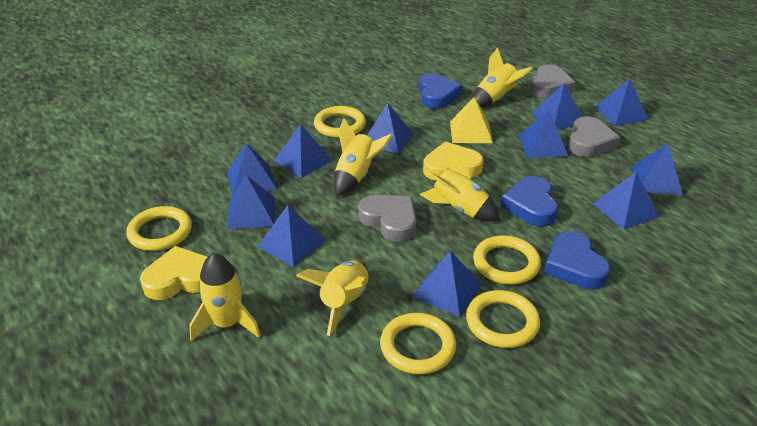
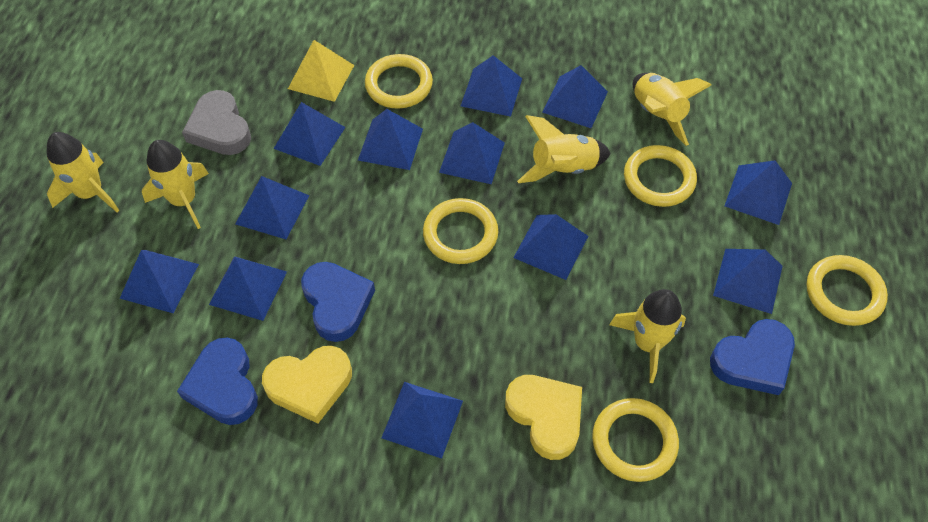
blue pyramid: [227,143,277,196] [227,175,275,230] [257,205,326,267] [274,124,333,178] [367,103,413,154] [412,250,481,317] [519,110,569,158] [531,83,582,130] [593,172,660,230] [595,79,649,126] [632,143,683,196] = 11 -> [120,250,199,313] [209,256,287,321] [235,176,309,239] [274,102,345,166] [358,109,423,170] [382,382,463,459] [439,122,505,184] [461,55,522,117] [513,214,588,280] [542,65,608,128] [713,249,783,314] [725,160,792,225] = 12
grey heart: [358,195,416,242] [529,65,576,98] [568,116,620,157] = 3 -> [182,90,251,155] = 1

